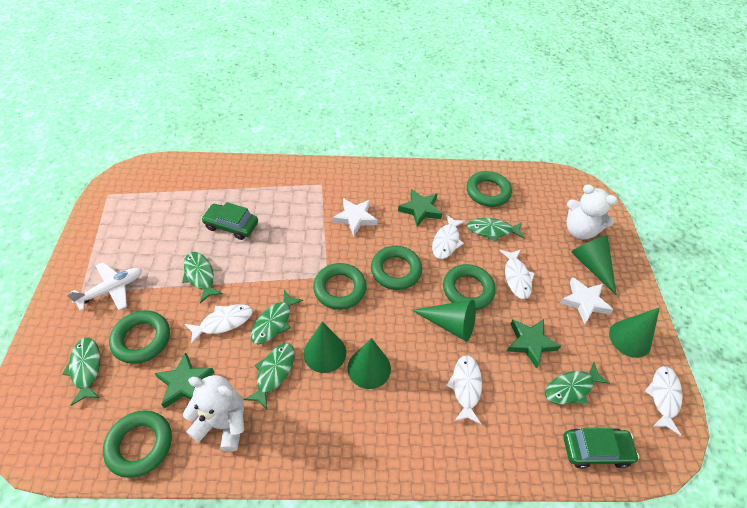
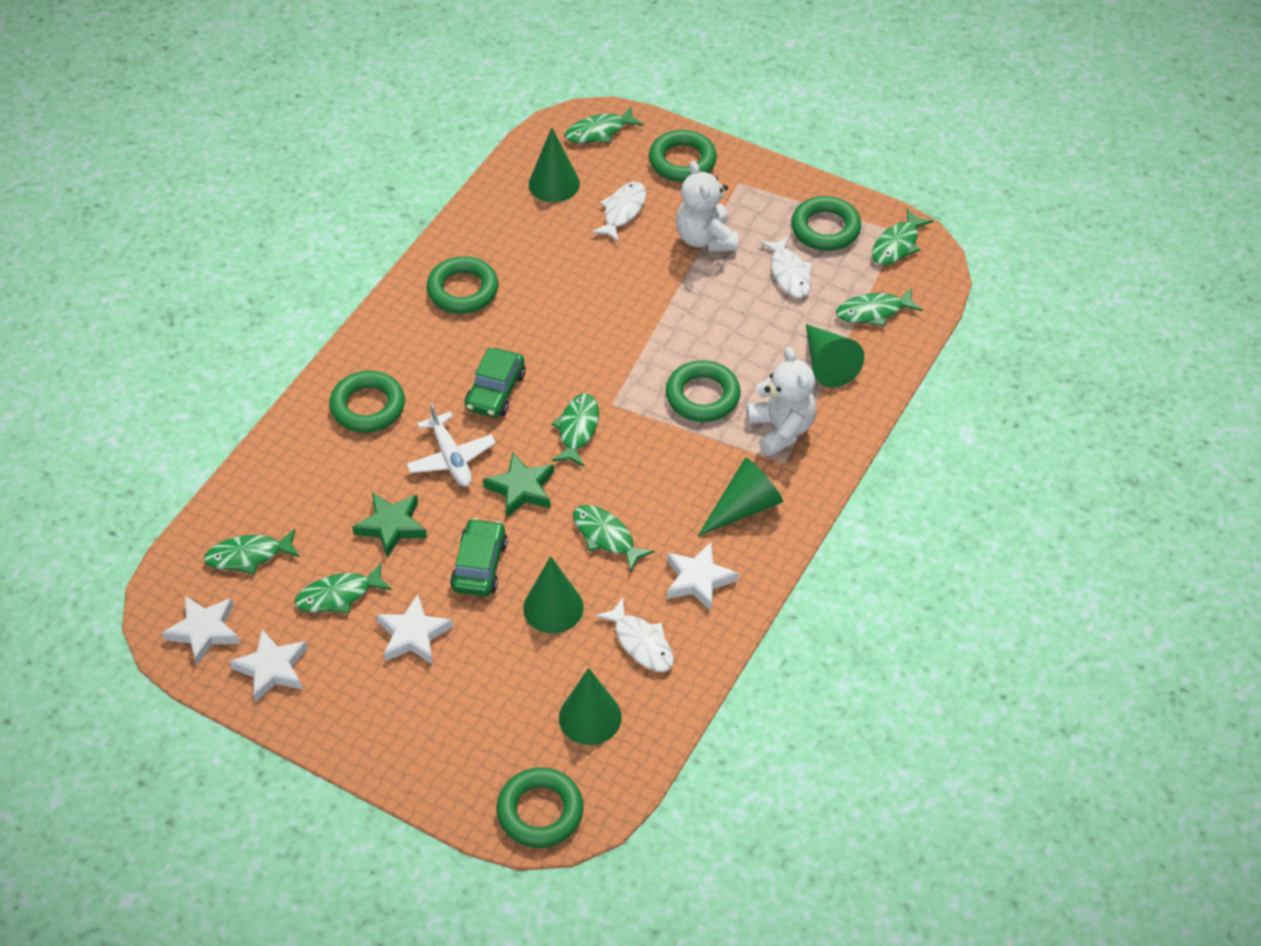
green fish: [62,338,100,406] [182,252,223,303] [243,343,294,410] [251,290,303,345] [467,218,524,242] [545,362,610,405] = 6 -> [203,529,300,575] [295,563,392,613] [551,394,599,466] [565,106,643,143] [573,505,655,573] [836,287,922,327] [872,208,933,265] = 7
green star: [154,352,215,409] [398,189,442,227] [507,319,561,369] = 3 -> [352,493,427,558] [483,452,554,517] = 2
white fish: [185,304,253,345] [432,214,465,259] [446,355,482,424] [500,249,535,299] [645,366,682,436] = 5 -> [591,181,646,242] [595,597,674,672] [760,236,812,298] = 3
white star: [332,198,378,236] [560,277,614,324] = 2 -> [162,596,240,665] [229,629,307,702] [376,595,453,664] [667,542,739,611] = 4

